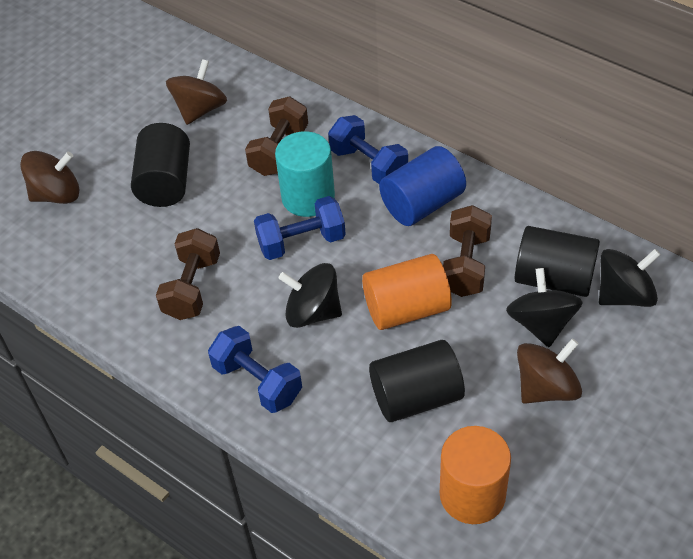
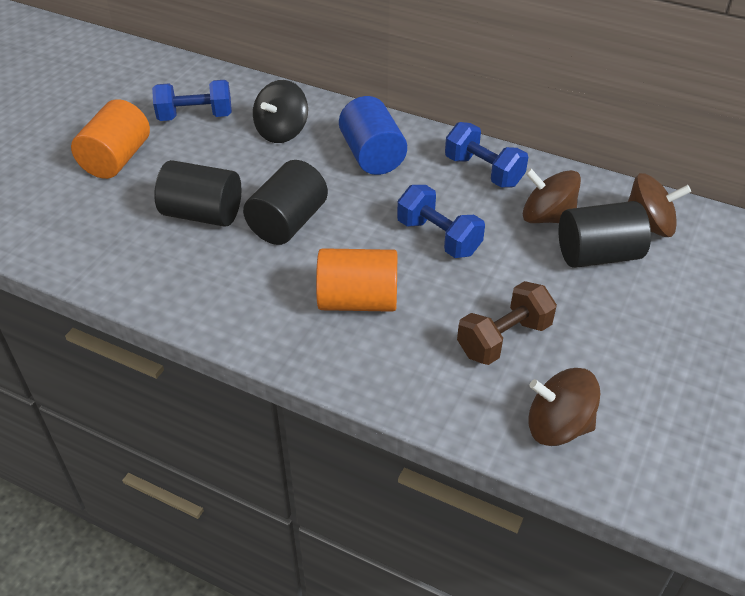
black spinning top: [278,263,342,328] [506,268,583,347] [599,249,661,307] = 3 -> [253,80,308,143] = 1
brown dumbbell: [156,228,220,320] [245,97,308,176] [443,205,492,297] = 3 -> [457,281,557,365] = 1
turquoise cylinder: [275,131,335,217] = 1 -> none = 0

